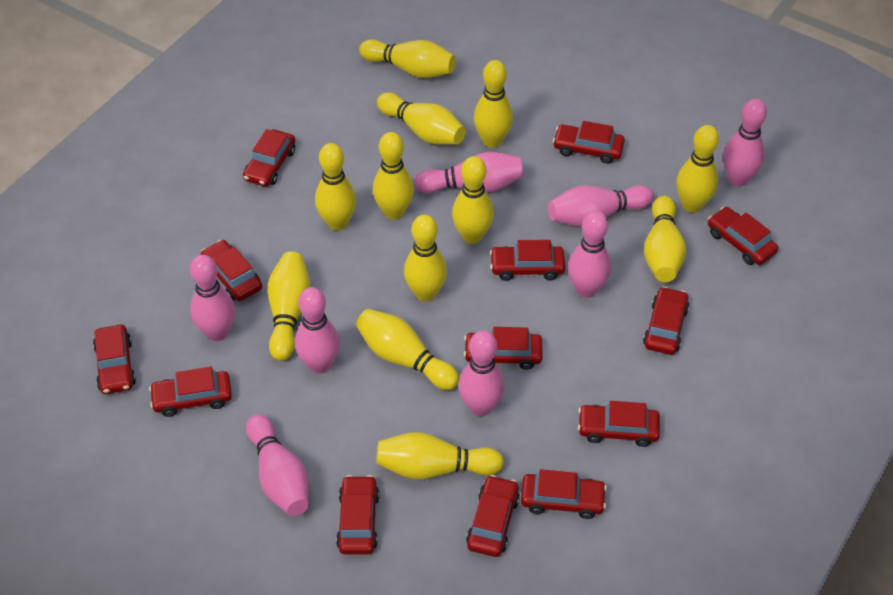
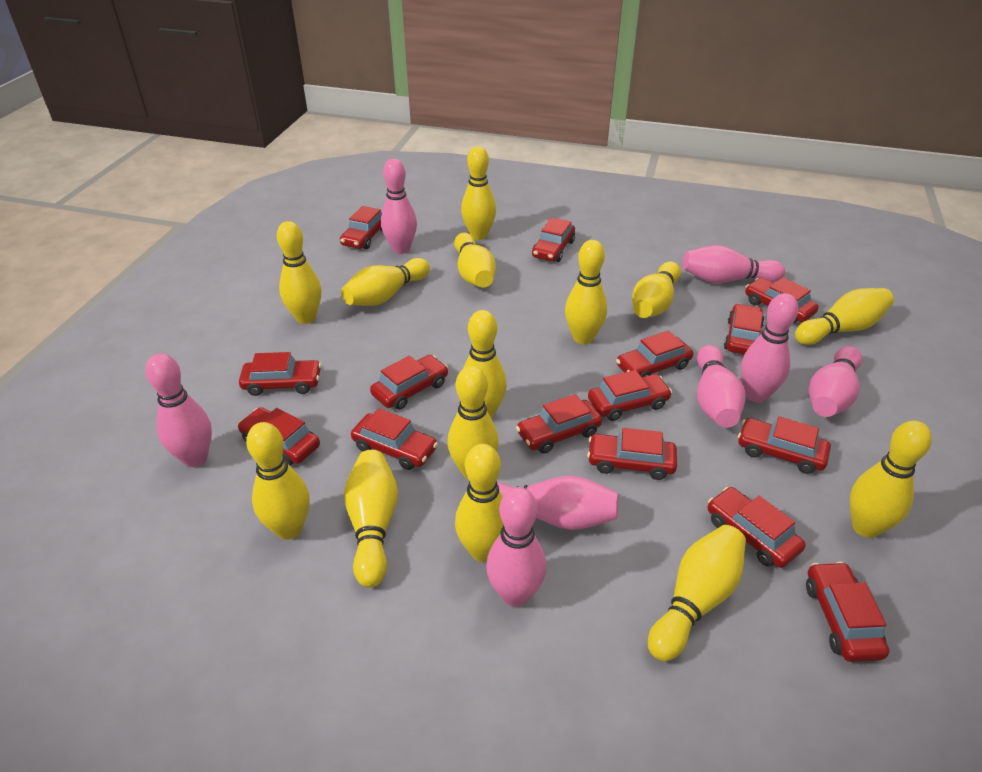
red car: [93,325,136,394] [149,367,232,417] [201,240,262,301] [243,129,296,187] [336,475,379,555] [464,327,542,370] [466,475,520,557] [490,240,565,281] [521,469,607,519] [553,121,625,164] [578,401,660,447] [643,286,689,355] [708,207,778,265] = 13 -> [238,407,320,466] [239,352,321,396] [340,206,382,249] [351,408,438,470] [370,355,448,410] [516,394,602,454] [532,217,575,262] [587,428,677,480] [588,370,672,421] [616,331,693,377] [708,487,806,568] [724,304,764,354] [738,417,831,474] [745,277,819,324] [806,562,889,662] = 15
yellow bowling pin: [267,252,311,361] [315,143,357,231] [355,309,459,390] [359,39,456,78] [373,132,414,220] [376,432,504,479] [377,93,466,145] [404,214,447,302] [452,156,494,244] [474,60,513,148] [644,196,686,282] [676,125,719,213] = 12 -> [246,422,310,540] [277,221,321,324] [341,258,430,306] [344,450,398,588] [448,366,499,479] [454,233,496,288] [455,444,503,562] [461,146,496,240] [463,310,507,418] [565,240,607,344] [632,261,681,318] [648,525,746,661] [795,288,894,345] [850,420,932,538] = 14

